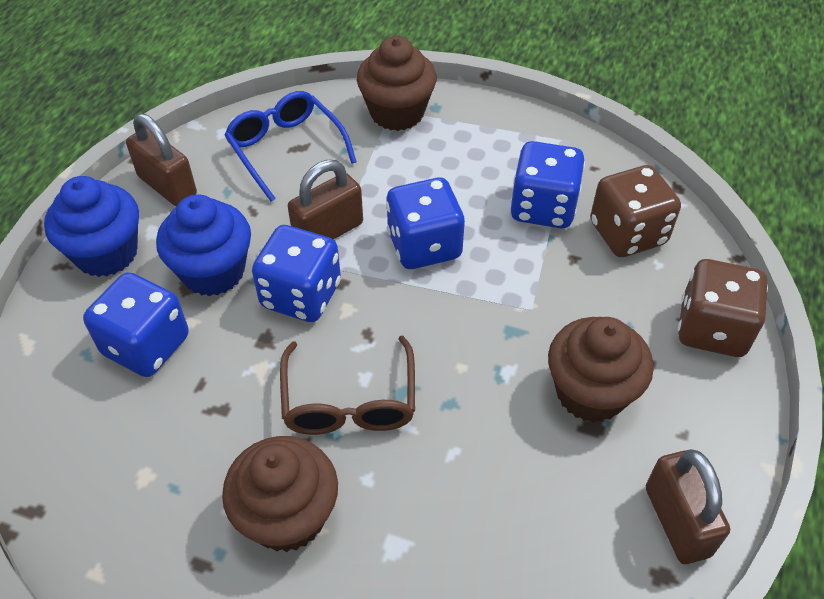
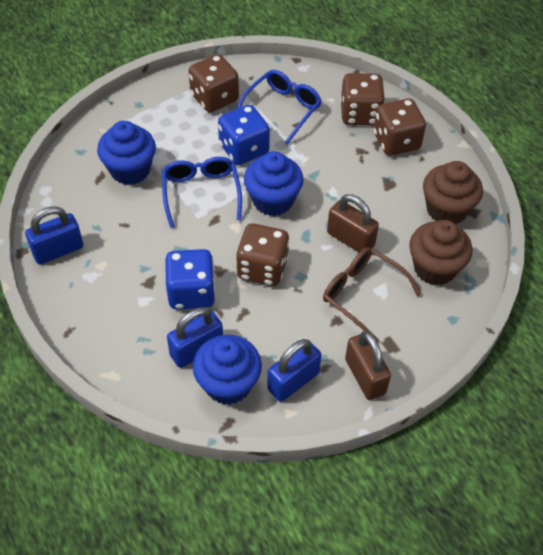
blue cupcake: [44,176,139,277] [156,194,251,296] = 2 -> [97,121,156,185] [193,335,262,405] [244,151,304,216] = 3
blue dice: [83,272,189,377] [252,225,341,322] [386,178,465,269] [511,141,585,228] = 4 -> [165,249,216,309] [218,105,270,165] = 2
blue glasses: [225,91,357,202] = 1 -> [162,157,242,228] [237,70,322,145] = 2
blue padlock: none = 0 -> [25,206,83,264] [167,307,223,368] [267,339,322,402] = 3
brown cupcake: [222,436,338,552] [357,36,437,131] [548,317,653,422] = 3 -> [409,220,473,285] [423,161,483,224] = 2
brown dice: [590,165,681,257] [678,259,768,357] = 2 -> [189,54,239,113] [236,223,289,286] [340,73,385,125] [374,98,426,156] = 4
brown padlock: [126,114,197,206] [288,160,363,239] [646,449,730,564] = 3 -> [327,194,379,252] [345,331,391,400] = 2

